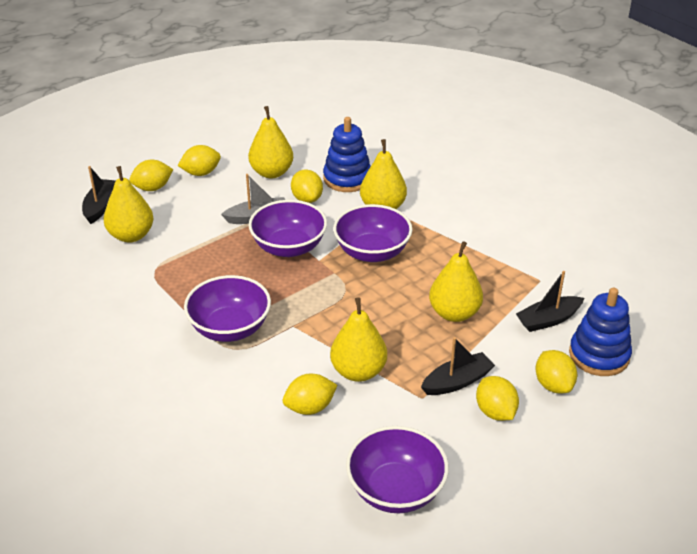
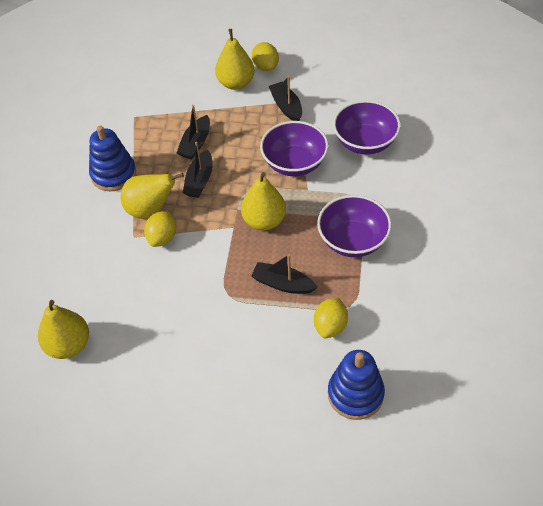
black boat: [82,166,116,224] [421,337,495,395] [516,271,584,332] = 3 -> [177,105,210,159] [183,142,213,198] [251,254,318,294] [269,76,302,121] = 4
grey boat: [221,174,285,224] = 1 -> none = 0
purple bowl: [184,275,271,342] [249,200,327,257] [333,204,412,262] [346,426,449,513] = 4 -> [260,121,328,176] [317,195,392,257] [333,100,401,154] = 3
yellow lemon: [129,160,173,191] [178,145,221,176] [283,374,337,415] [291,169,323,203] [476,376,519,421] [536,350,577,393] = 6 -> [144,211,176,247] [252,42,279,71] [314,297,348,338] = 3
yellow pear: [103,166,154,243] [248,106,293,178] [330,297,387,382] [360,139,407,209] [429,241,483,322] = 5 -> [38,300,89,359] [121,173,184,219] [215,29,255,90] [241,172,286,230] = 4

